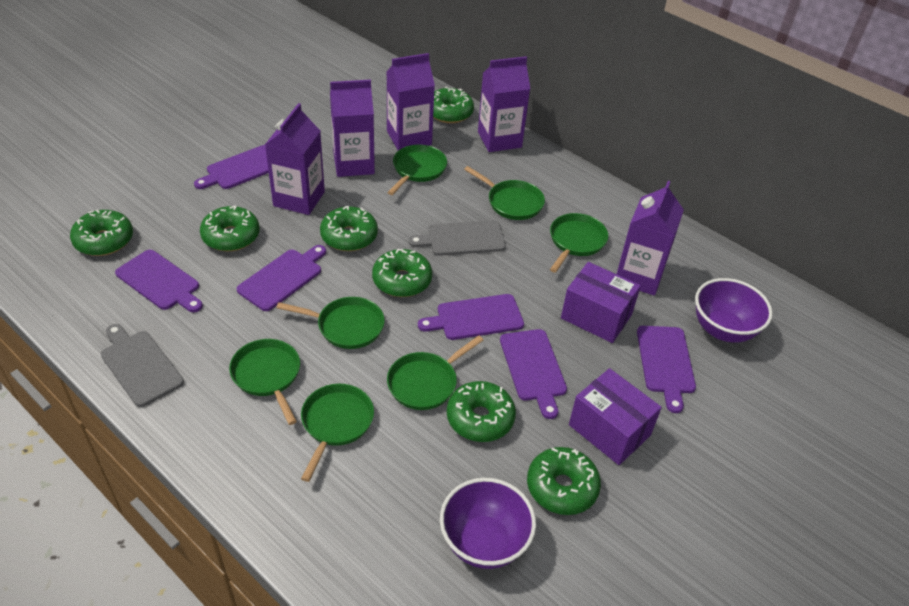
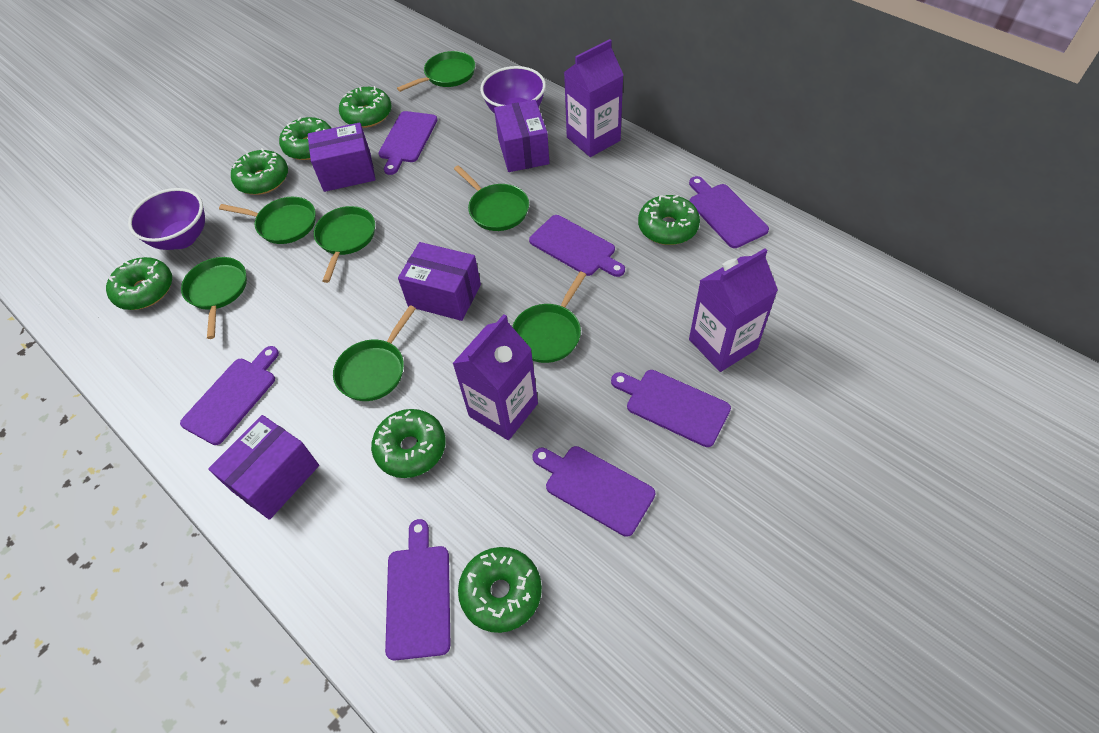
grey cutting board: [101,324,184,407] [408,220,506,256] = 2 -> none = 0
purple box: [561,262,641,343] [569,368,662,465] = 2 -> [208,415,319,520] [308,123,376,192] [398,242,481,321] [494,100,549,172] = 4
purple carton: [265,103,325,215] [330,80,375,177] [387,53,435,151] [478,56,530,152] [617,181,684,295] = 5 -> [452,314,538,440] [564,39,623,157] [689,248,778,372] = 3
purple cutting board: [115,250,203,312] [194,145,269,189] [237,245,326,311] [418,294,524,340] [500,329,567,419] [637,326,696,413] = 6 -> [180,346,279,445] [378,111,438,175] [385,519,450,661] [529,215,625,277] [533,446,655,537] [611,370,731,447] [689,176,769,248] = 7

